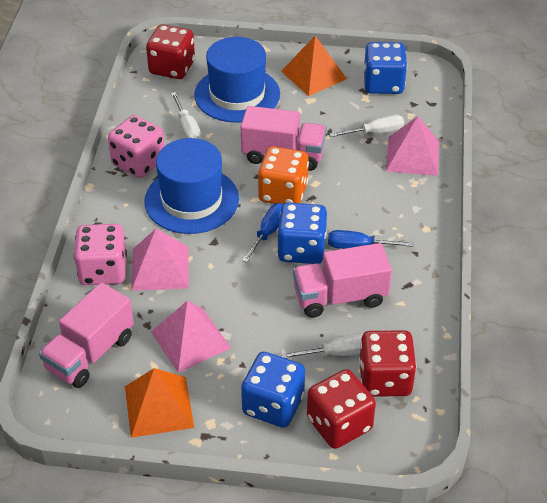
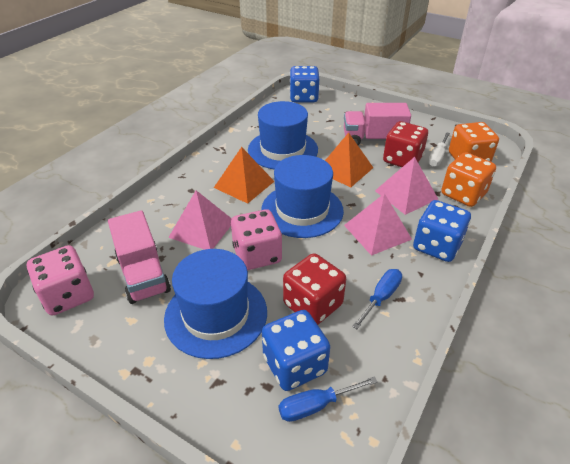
blue hat: [145,138,239,234] [194,37,280,123] = 2 -> [164,249,267,359] [248,101,318,169] [261,155,344,238] = 3
orange dice: [258,146,309,204] = 1 -> [441,152,496,207] [449,122,499,162] = 2
pink truck: [39,282,134,388] [241,106,326,171] [293,243,392,318] = 3 -> [108,210,171,304] [344,103,411,145] = 2
red dice: [146,24,195,79] [307,369,376,449] [359,331,416,397] = 3 -> [283,253,346,325] [383,121,428,167] = 2
white screwdriver: [171,92,201,139] [281,333,363,358] [329,114,404,137] = 3 -> [428,132,450,167] = 1

